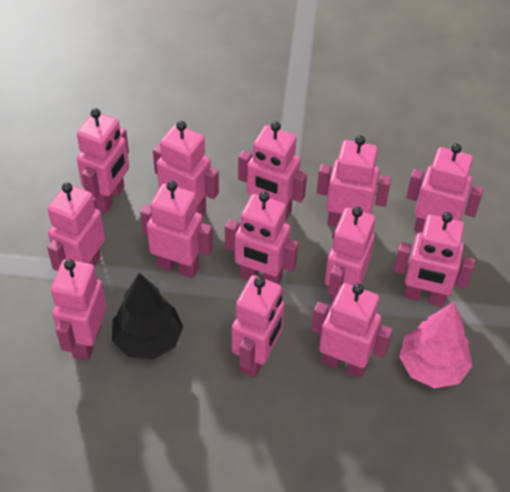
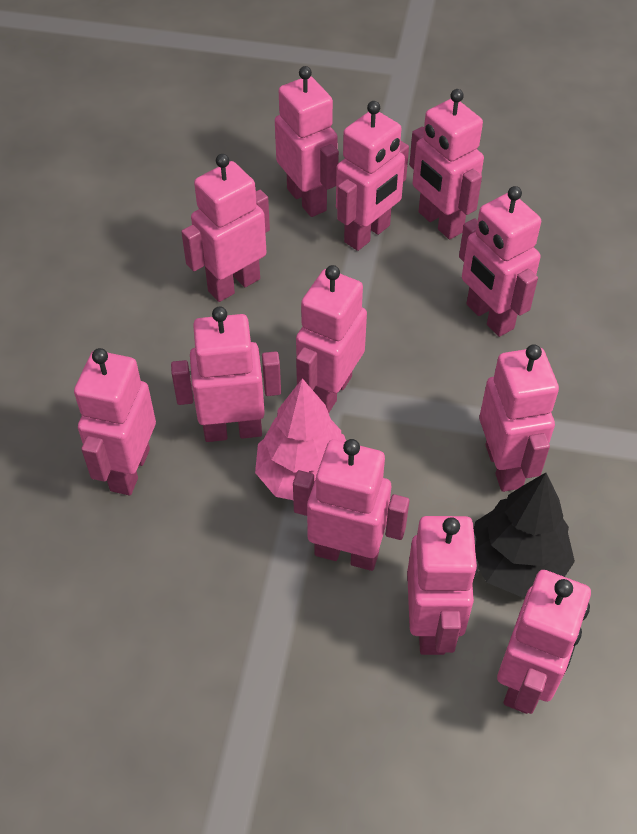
pink robot: [47,183,105,271] [51,259,106,361] [77,108,129,213] [140,181,213,278] [153,121,219,217] [225,191,298,284] [232,275,285,378] [238,121,307,221] [312,283,393,378] [317,135,391,227] [325,207,375,305] [394,212,475,307] [406,143,484,233] = 13 -> [74,348,156,495] [171,307,281,442] [181,154,270,302] [275,66,339,217] [293,439,409,571] [296,265,367,413] [336,101,409,251] [407,516,478,655] [409,89,484,239] [459,186,541,337] [479,344,559,492] [497,570,591,714] = 12

